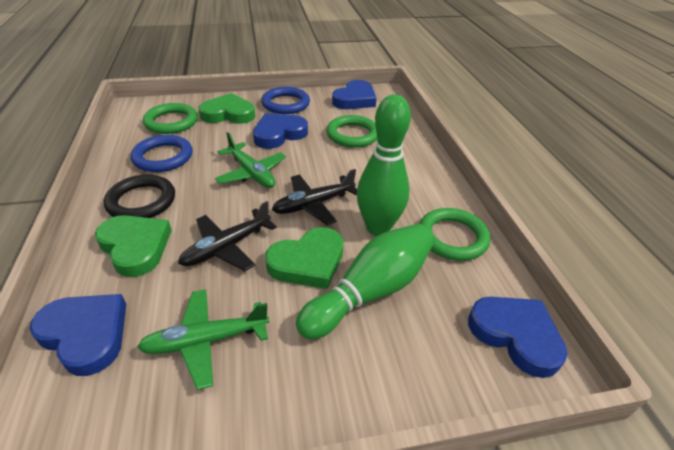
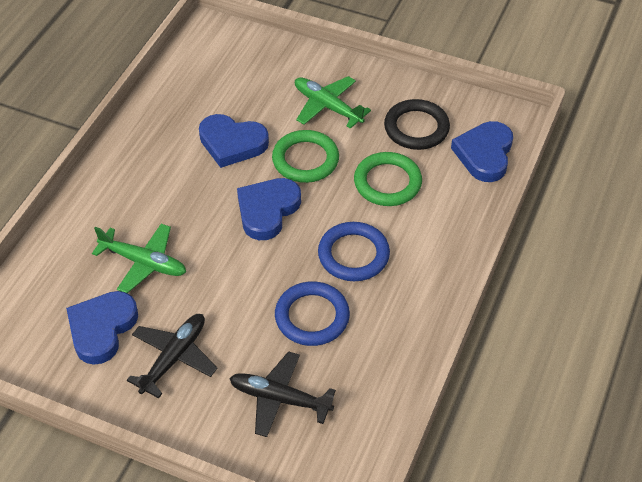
green bowling pin: [296,224,434,340] [357,95,411,236] = 2 -> none = 0
green heart: [95,215,172,277] [199,93,255,124] [265,227,344,289] = 3 -> none = 0
green ring: [143,103,198,134] [326,115,377,148] [419,208,490,261] = 3 -> [272,130,339,183] [354,152,422,206] = 2

